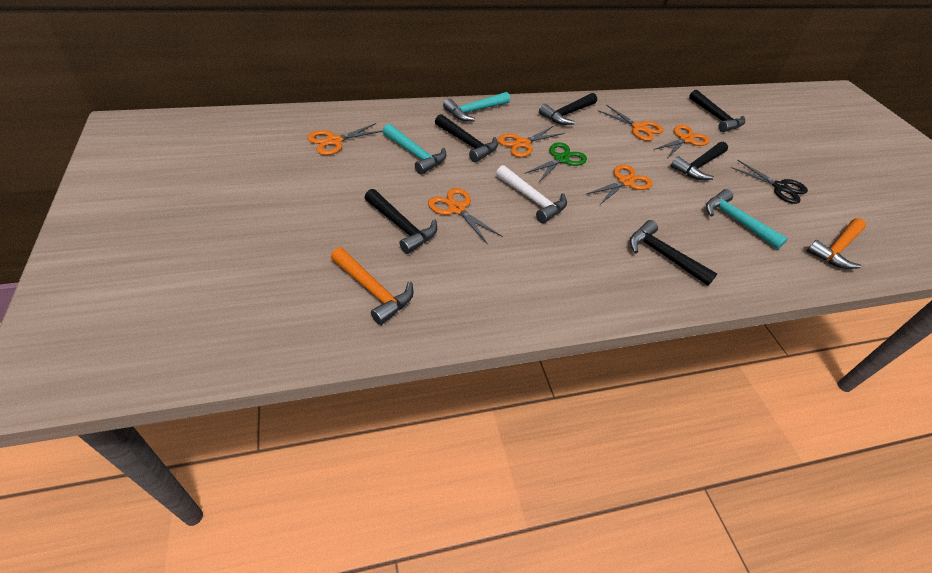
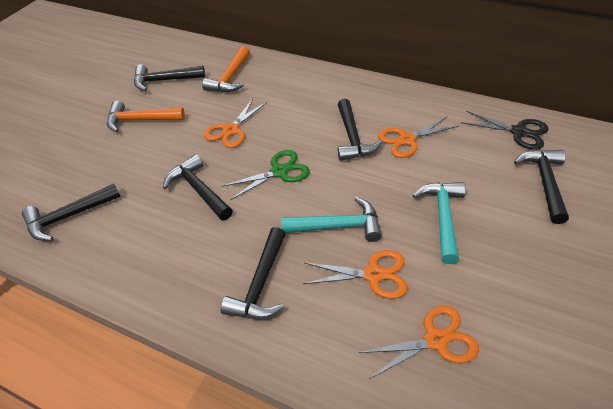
orange scissors: [307,123,382,155] [428,188,503,245] [497,126,564,157] [587,164,653,205] [598,105,663,141] [654,125,710,157] = 6 -> [204,98,268,148] [303,250,407,299] [358,306,479,379] [378,116,459,158] = 4
turquoise hammer: [382,124,446,175] [443,92,510,121] [706,189,788,249] = 3 -> [281,197,382,242] [413,182,466,264] = 2
white hammer: [496,165,567,223] = 1 -> none = 0

